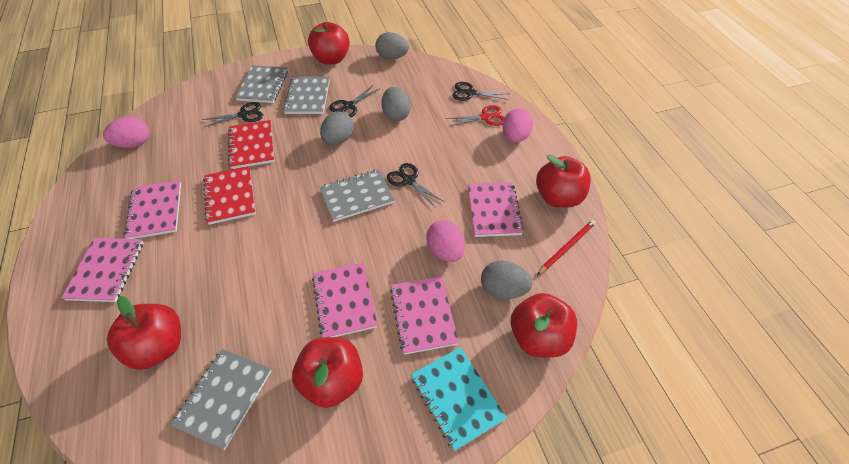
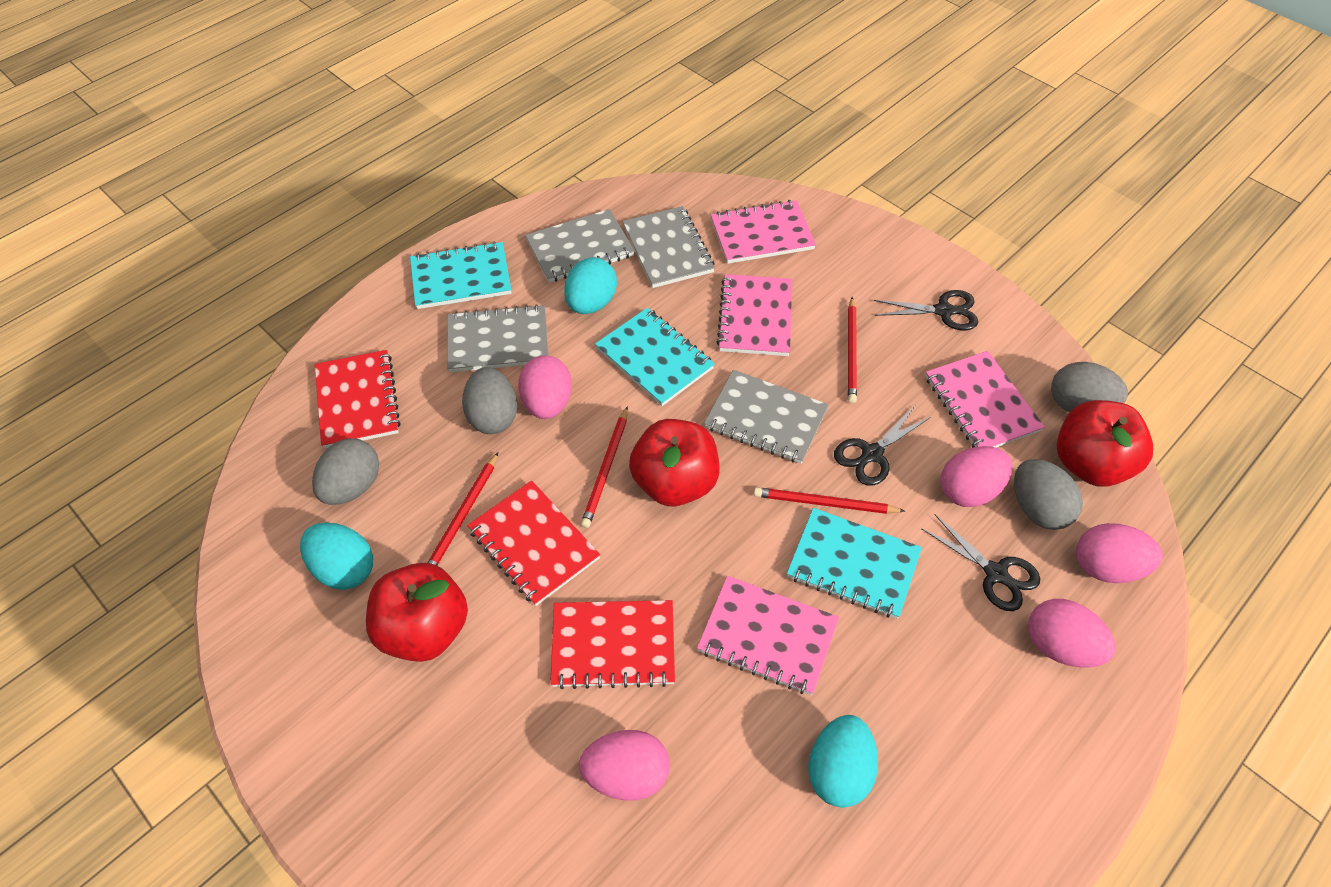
black scissors: [202,102,263,127] [329,85,381,117] [387,163,445,208] [452,82,510,101] = 4 -> [834,406,931,486] [874,290,978,331] [922,514,1040,611] = 3
pink egg: [103,117,149,148] [426,220,465,262] [502,109,533,143] = 3 -> [518,356,572,419] [579,730,670,801] [941,446,1013,507] [1028,599,1116,668] [1076,523,1163,583] = 5
pink notebook: [62,238,144,302] [124,180,181,239] [312,262,378,338] [390,276,459,355] [468,182,524,237] = 5 -> [697,576,839,695] [711,200,816,264] [717,274,792,356] [925,351,1045,448] = 4
red apple: [107,296,181,370] [292,337,363,408] [308,22,350,65] [511,293,577,358] [536,154,591,208] = 5 -> [366,563,468,662] [629,419,720,506] [1056,400,1153,487] = 3
red notebook: [203,166,256,225] [228,120,274,169] = 2 -> [315,350,401,449] [467,481,600,606] [550,600,675,689] = 3
red pencil: [537,220,596,275] = 1 -> [427,452,498,566] [581,406,628,528] [754,487,905,514] [848,297,857,403] = 4
red scissors: [446,105,505,126] = 1 -> none = 0
turquoise egg: none = 0 -> [300,523,373,590] [564,257,617,314] [808,715,878,808] = 3
turquoise notebook: [411,347,507,451] = 1 -> [410,241,511,309] [595,308,715,406] [787,508,922,619] = 3

